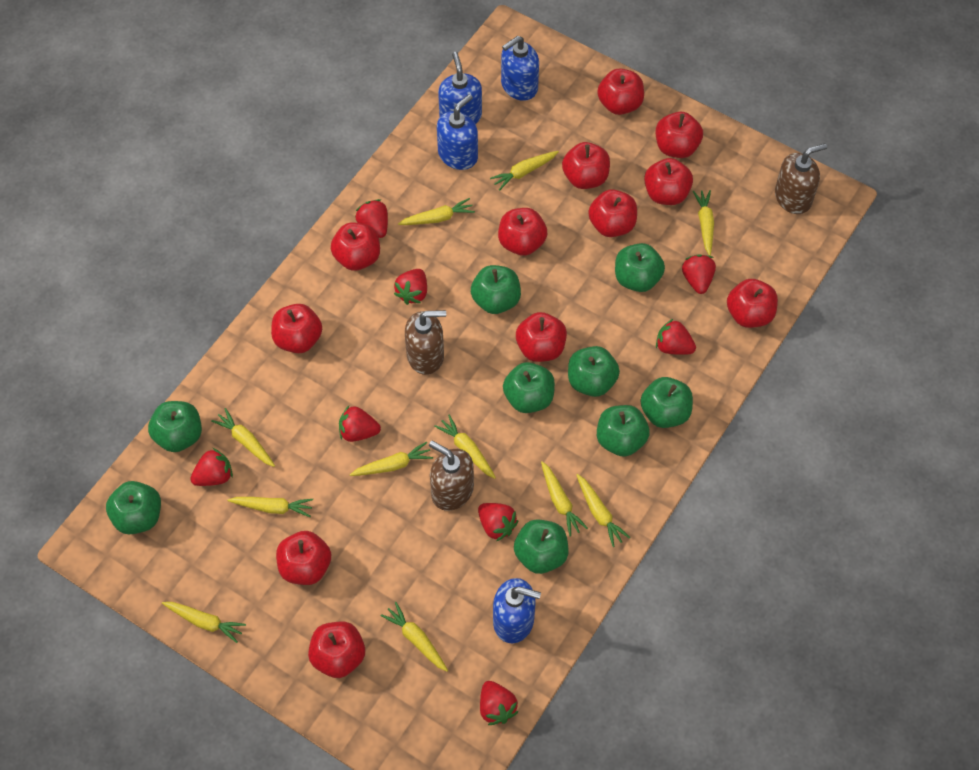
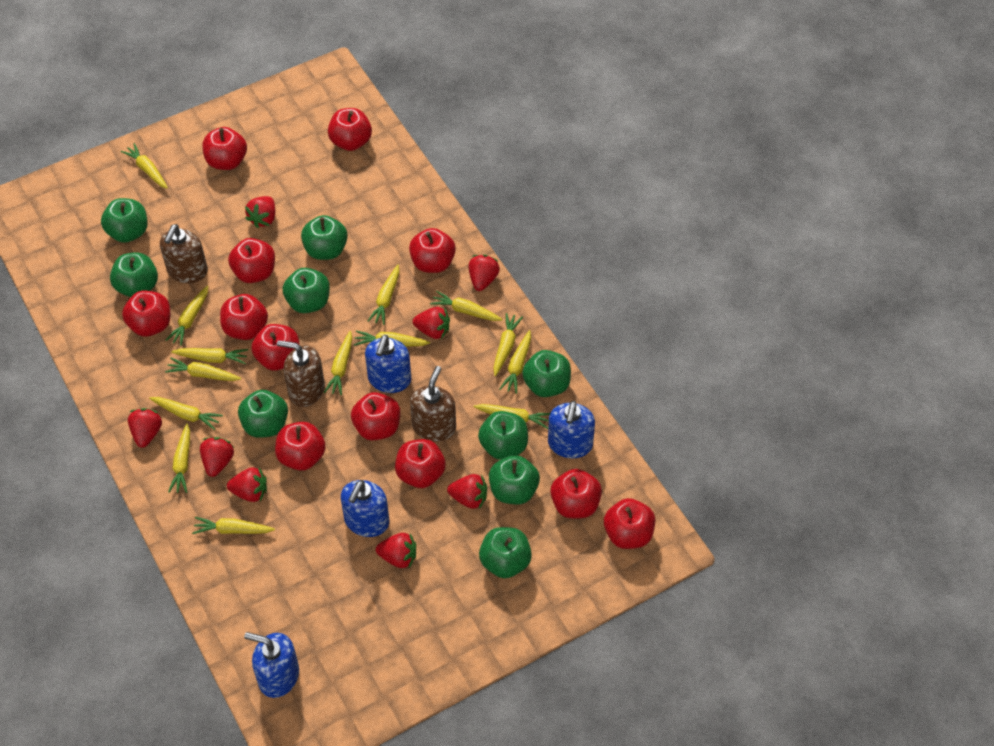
yellow carrot: [162,602,246,643] [211,408,275,467] [227,497,313,517] [350,442,433,476] [381,602,448,672] [398,198,475,225] [434,415,496,479] [490,151,559,191] [541,461,588,537] [576,474,630,547] [693,190,714,256] = 11 -> [121,143,168,189] [149,397,223,430] [165,286,208,346] [165,357,241,381] [168,423,190,493] [171,348,248,364] [192,517,275,534] [324,331,352,395] [354,331,430,347] [368,265,399,325] [430,291,503,321] [474,404,550,429] [493,313,523,376] [499,330,531,394] = 14

